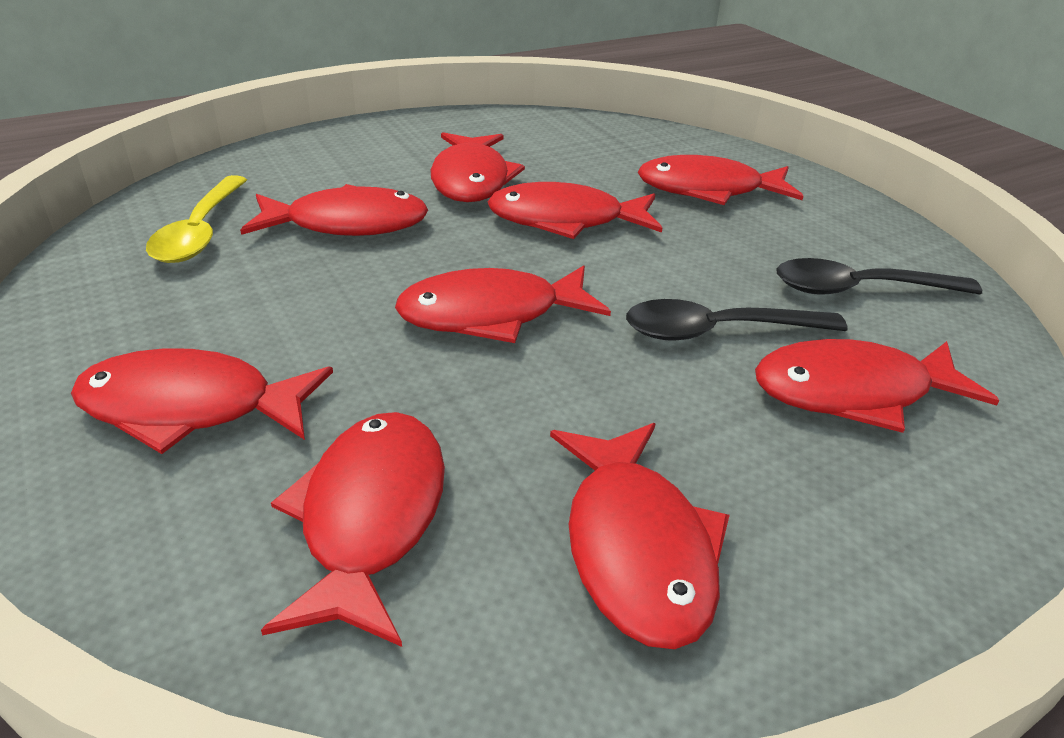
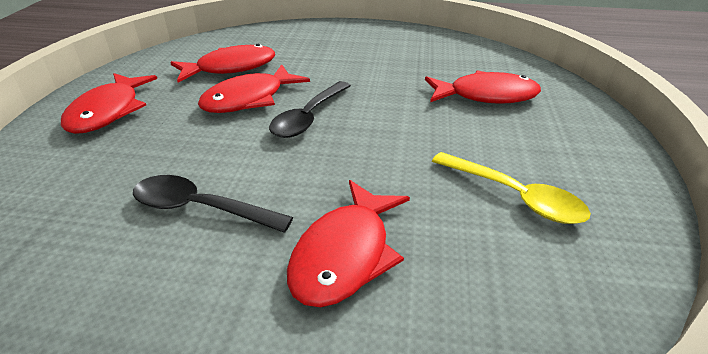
red fish: [71,348,333,454] [240,184,428,236] [261,412,445,647] [395,265,611,343] [431,132,525,202] [488,182,662,239] [550,423,730,649] [638,155,804,205] [755,339,1000,433] = 9 -> [61,73,157,134] [170,44,275,83] [198,65,310,113] [287,180,410,307] [425,70,541,104] = 5

